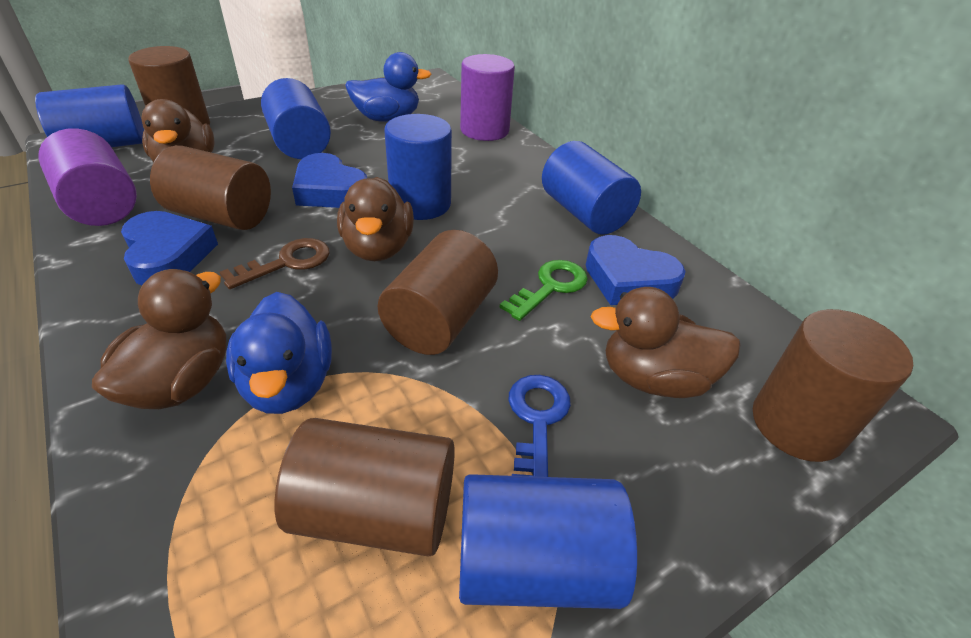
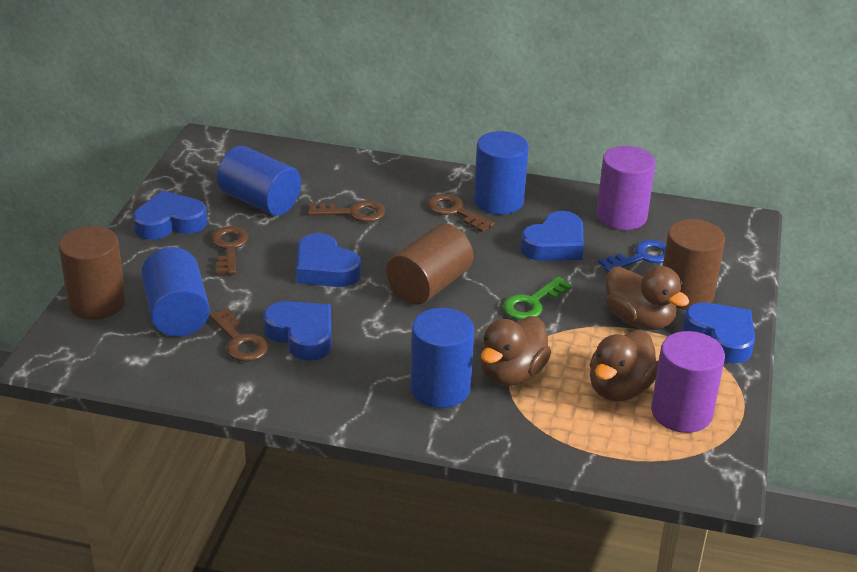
blue cylinder: [35,84,144,147] [261,78,331,159] [384,114,452,220] [459,474,637,609] [542,141,641,235] = 5 -> [141,247,210,337] [217,146,301,216] [410,308,474,408] [474,131,529,214] = 4
blue duck: [226,292,332,414] [345,52,431,122] = 2 -> none = 0
blue heart: [121,211,218,286] [292,153,367,208] [586,235,686,305] = 3 -> [133,191,207,240] [263,301,332,361] [296,233,361,287] [520,211,584,261] [683,303,755,363] = 5
brown cylinder: [128,46,210,126] [150,145,271,230] [274,418,455,557] [378,230,498,355] [753,309,913,462] = 5 -> [59,226,126,320] [386,224,473,305] [663,219,725,310] = 3
brown duck: [92,269,226,409] [141,99,215,162] [337,177,414,261] [590,287,740,398] = 4 -> [480,316,551,386] [590,330,659,401] [606,266,689,330] = 3
brown key: [220,238,329,289] = 1 -> [209,308,268,362] [211,226,248,275] [308,200,385,222] [427,194,495,232] = 4

